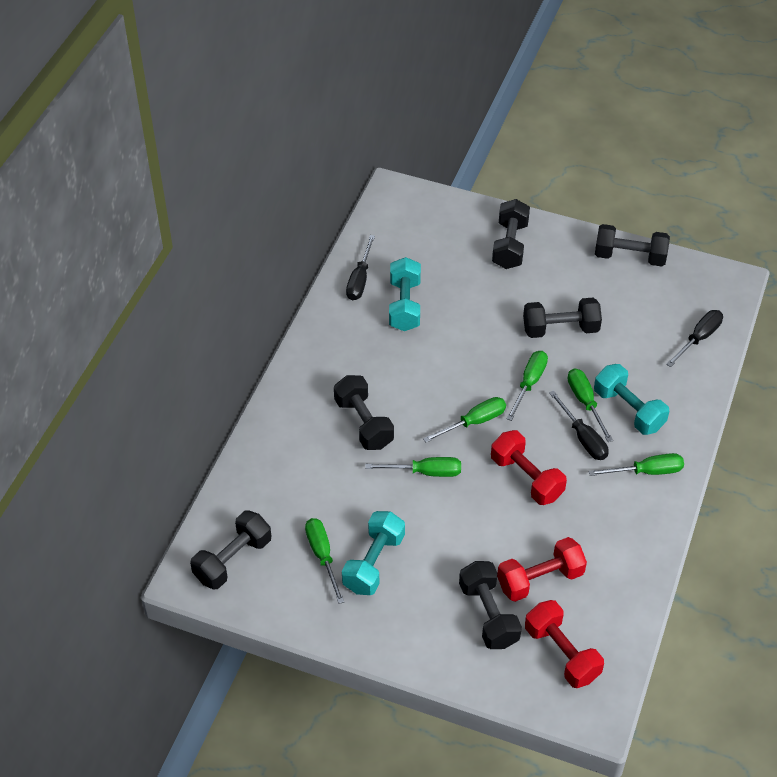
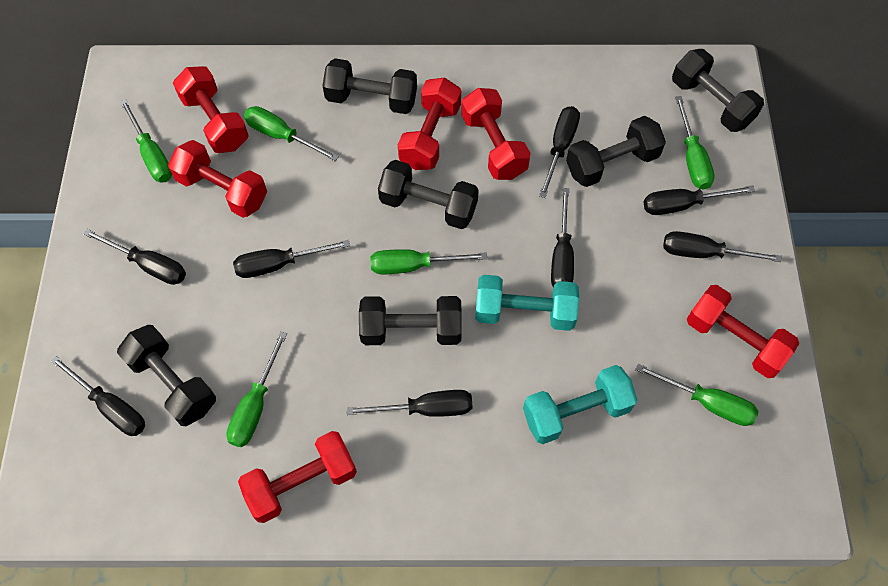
black screwdriver: [346,235,375,300] [549,390,608,460] [666,310,723,367] = 3 -> [50,355,145,436] [83,229,186,285] [233,240,350,278] [346,390,473,417] [539,106,580,198] [551,188,574,287] [644,185,755,215] [663,231,782,262] = 8
red dumbbell: [491,430,567,505] [497,537,587,602] [525,600,604,688] = 3 -> [168,140,267,218] [173,66,249,153] [238,431,357,523] [398,78,461,170] [461,88,531,180] [687,285,799,378] = 6
turquoise dumbbell: [342,511,405,595] [389,257,421,331] [594,364,669,435] = 3 -> [475,275,579,331] [523,365,637,444] = 2

